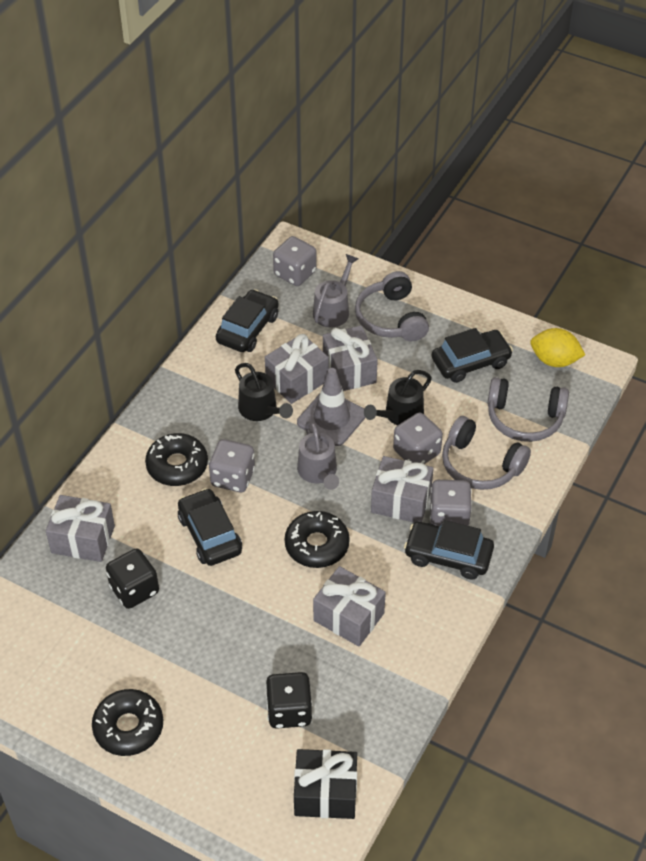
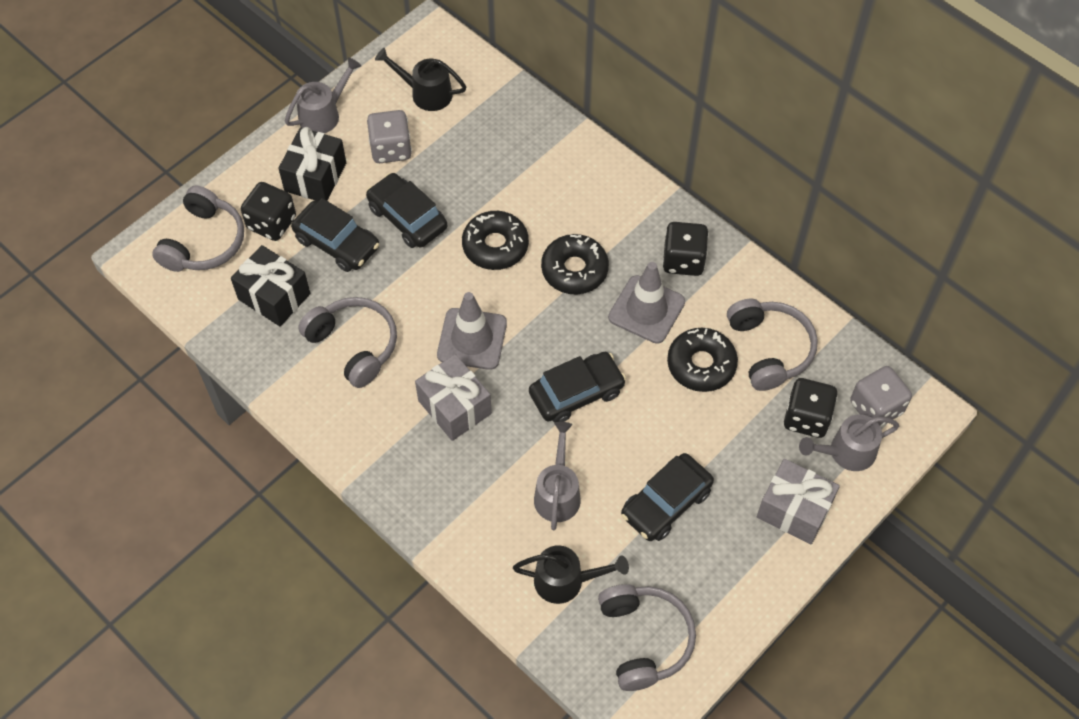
black dice: [106,548,159,609] [265,672,312,729] = 2 -> [241,182,296,241] [662,222,709,276] [784,378,838,438] = 3
black gift: [294,749,357,819] = 1 -> [231,245,310,327] [278,127,346,201] = 2
grey dice: [209,439,255,492] [273,236,317,286] [393,412,443,464] [429,480,472,526] = 4 -> [367,110,412,163] [850,366,912,427] = 2
grey gift: [46,495,115,562] [265,334,329,404] [313,566,386,647] [323,326,378,391] [371,456,434,523] = 5 -> [415,354,492,441] [757,459,840,544] = 2
grey headphones: [355,271,429,342] [442,416,531,490] [487,377,569,442] = 3 -> [152,186,244,272] [298,297,397,388] [598,584,696,691] [727,299,818,391] = 4
grey traffic cone: [297,368,365,446] = 1 -> [437,292,507,370] [608,262,685,344] = 2
grey watering can: [297,421,339,490] [313,254,358,328] = 2 -> [285,57,361,133] [534,422,581,530] [799,414,900,471] = 3
yellow lemon: [530,328,585,367] = 1 -> none = 0

